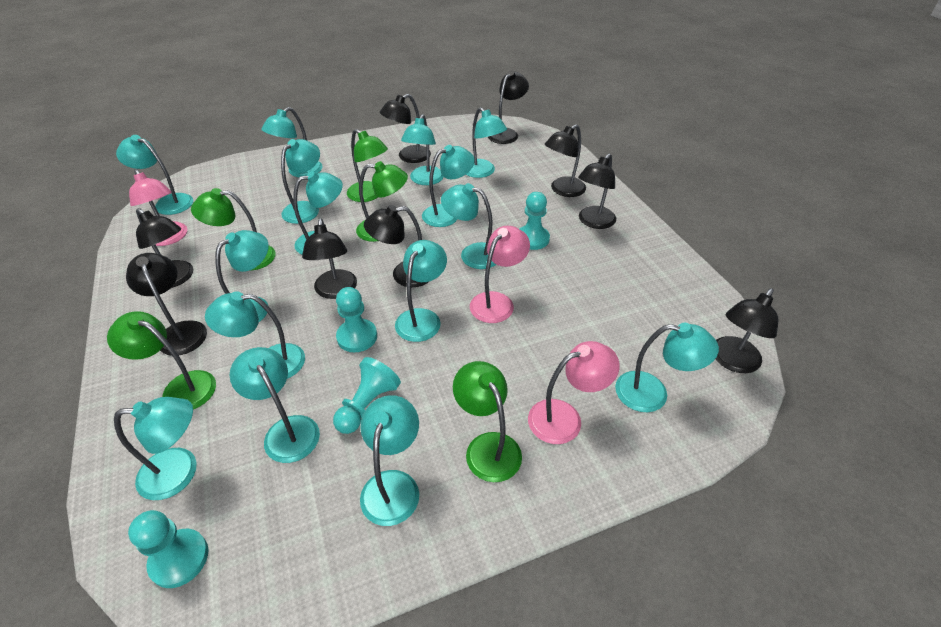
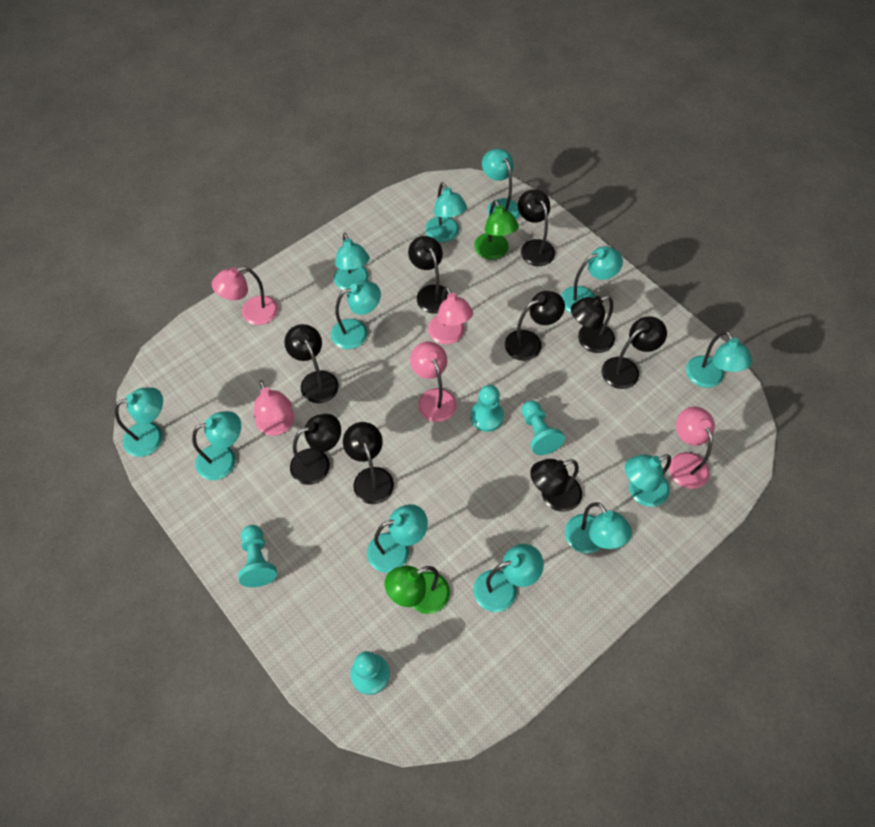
green lamp: [107,311,216,409] [191,188,276,271] [347,129,388,202] [356,161,408,242] [453,361,522,482] = 5 -> [385,566,450,614] [474,200,519,260] = 2
pink lamp: [129,169,187,246] [470,226,530,323] [528,341,620,444] = 3 -> [212,266,278,325] [254,380,294,436] [410,342,456,422] [428,286,473,344] [669,406,715,489] = 5
turquoise lamp: [114,397,197,500] [116,135,193,215] [205,291,305,379] [215,230,269,323] [230,347,320,463] [261,107,322,177] [281,139,320,224] [293,171,343,254] [360,395,419,526] [395,240,447,342] [401,114,444,185] [422,145,475,227] [441,183,496,269] [466,107,507,178] [615,323,719,412] = 15 -> [114,387,163,457] [192,411,241,480] [331,281,381,349] [334,233,370,290] [367,504,428,573] [425,182,467,242] [473,544,544,612] [482,149,520,220] [561,246,623,313] [565,502,632,554] [625,454,671,507] [686,331,752,388] = 12

